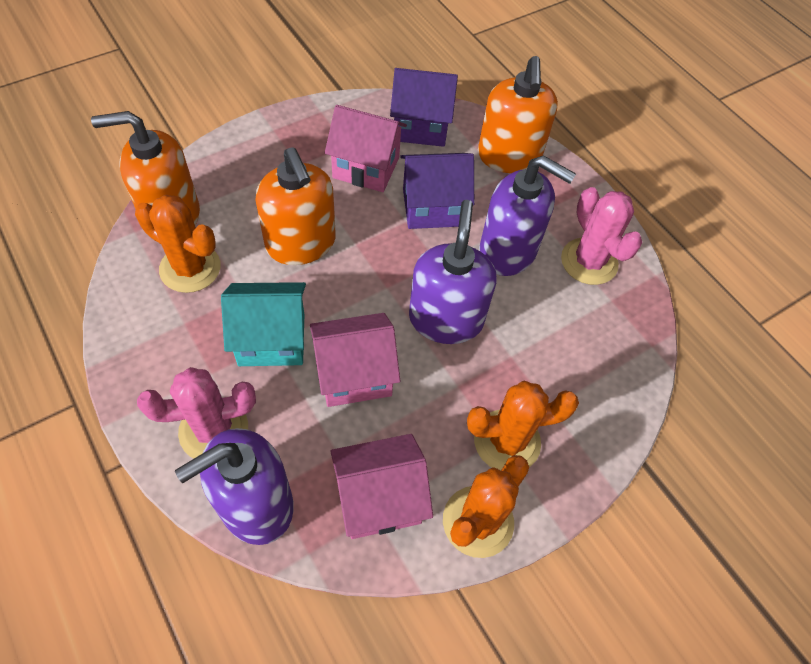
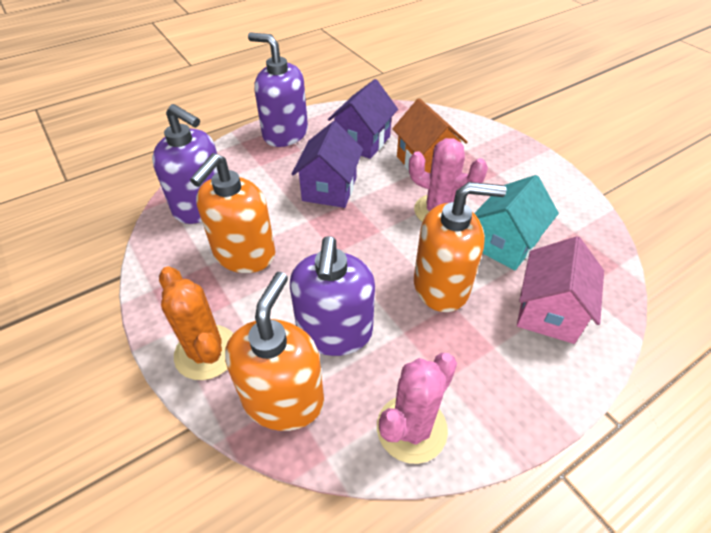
orange cactus: [135,195,221,293] [443,455,529,558] [467,380,579,470] = 3 -> [159,267,233,380] = 1
orange house: none = 0 -> [392,98,468,173] = 1
pink house: [310,313,400,407] [325,105,407,192] [330,434,433,539] = 3 -> [517,236,604,344] = 1

